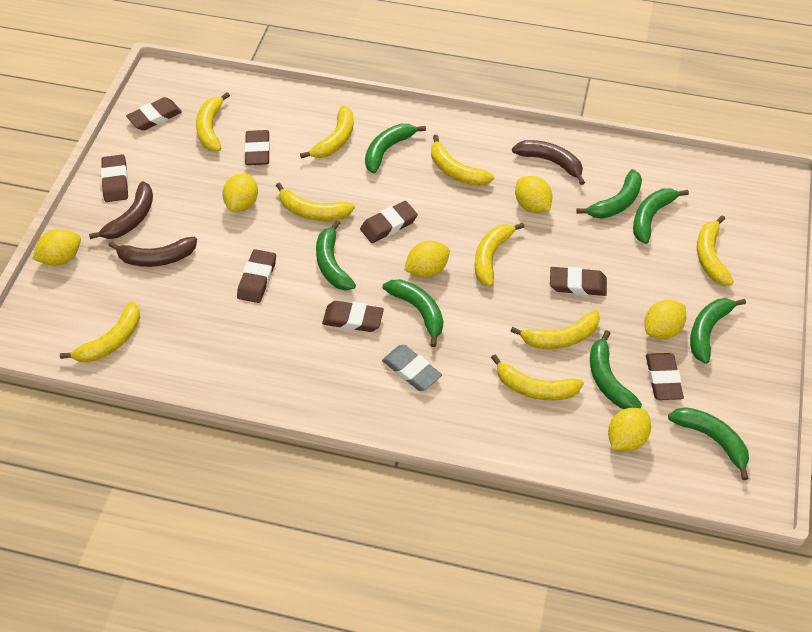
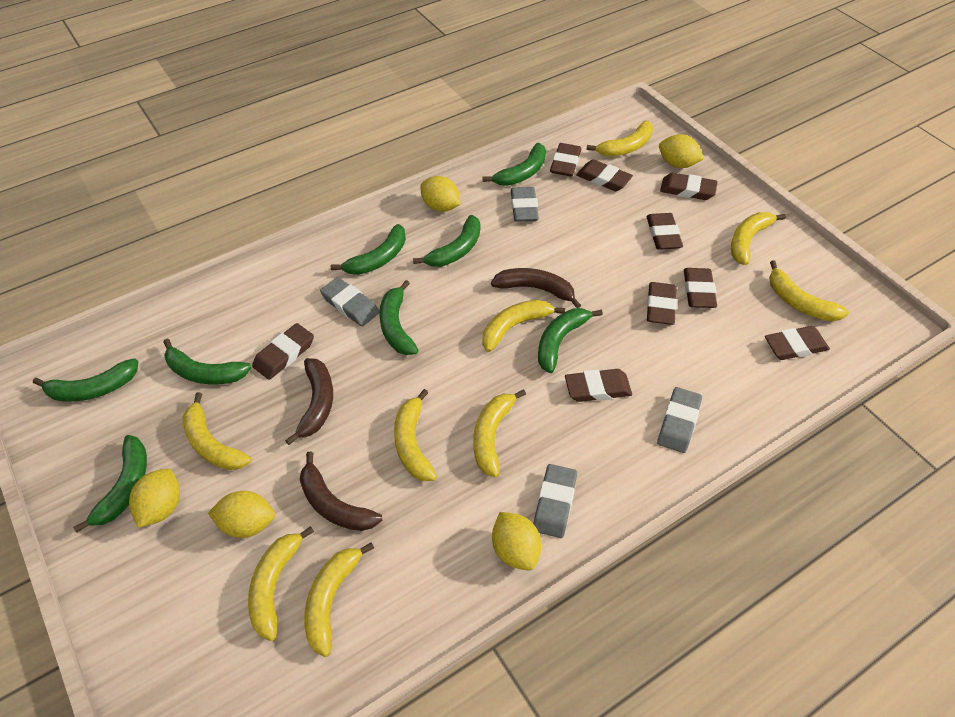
brown eraser: [101,154,128,202] [126,97,182,131] [237,249,276,303] [245,130,270,165] [322,301,384,332] [360,201,418,243] [550,267,607,296] [646,353,684,400] = 8 -> [252,323,314,380] [550,143,581,177] [565,369,632,402] [576,160,633,191] [647,213,683,250] [647,282,677,325] [660,173,718,200] [684,268,717,308] [765,326,830,360] = 9
grey eraser: [382,345,442,391] = 1 -> [320,277,379,326] [511,187,539,222] [533,464,577,538] [657,387,702,453] = 4
yellow lemon: [32,229,81,266] [222,174,258,212] [404,241,450,278] [515,176,552,213] [608,408,651,451] [645,300,686,339] = 6 -> [129,469,180,528] [208,491,275,538] [420,176,461,212] [492,512,541,571] [659,134,704,168] = 5

